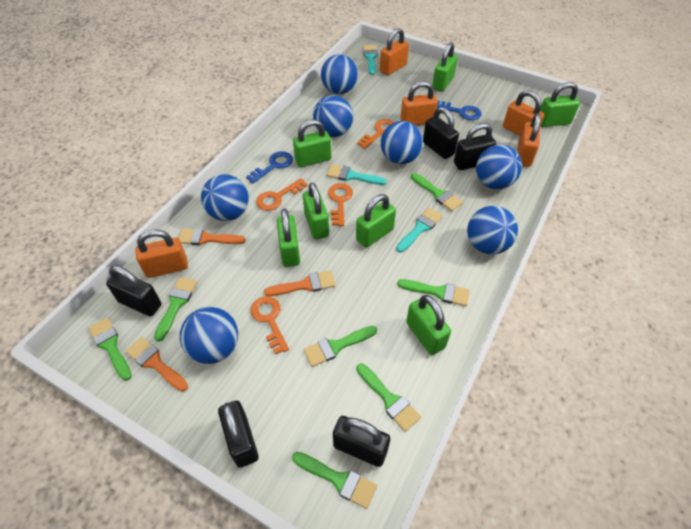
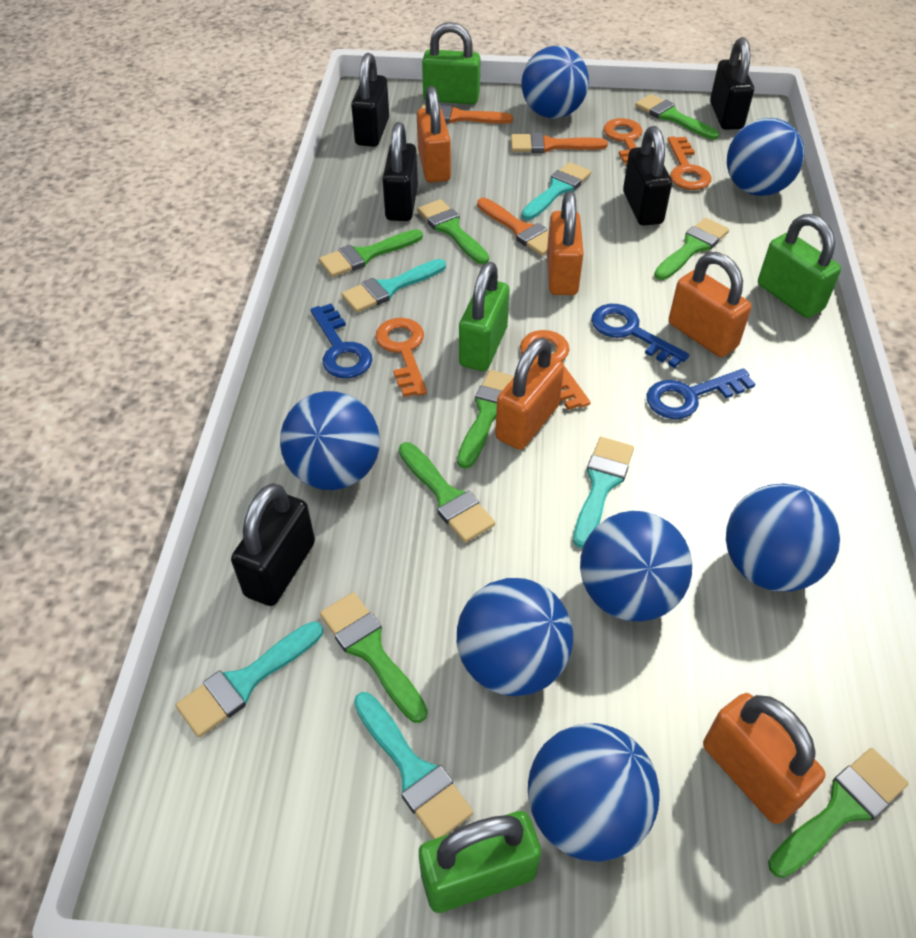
blue key: [246,151,293,184] [437,100,481,120] = 2 -> [310,304,372,378] [591,304,689,368] [646,368,755,419] = 3
green brush: [88,317,132,381] [154,277,197,342] [292,452,377,509] [304,326,377,367] [356,364,421,432] [397,279,470,306] [411,173,463,211] = 7 -> [319,229,423,277] [320,592,428,723] [399,442,495,543] [417,199,489,264] [457,370,514,469] [635,94,719,140] [654,218,729,280] [768,748,909,878] = 8
green padlock: [277,209,300,267] [293,120,331,167] [303,182,329,239] [356,194,396,248] [406,295,451,355] [432,42,458,92] [540,82,580,127] = 7 -> [419,811,541,913] [422,22,481,104] [459,262,509,371] [758,214,841,318] = 4
turquoise brush: [327,164,387,185] [363,45,377,75] [396,208,443,252] = 3 -> [175,621,323,737] [341,259,446,313] [354,692,473,839] [521,162,591,220] [573,437,634,548] = 5

